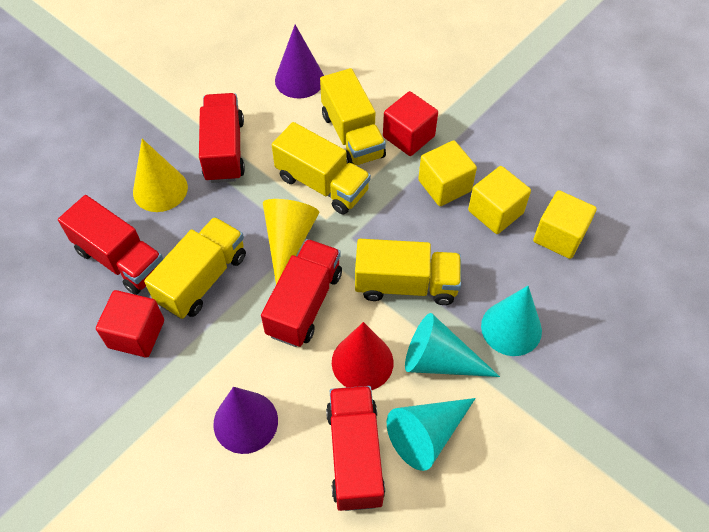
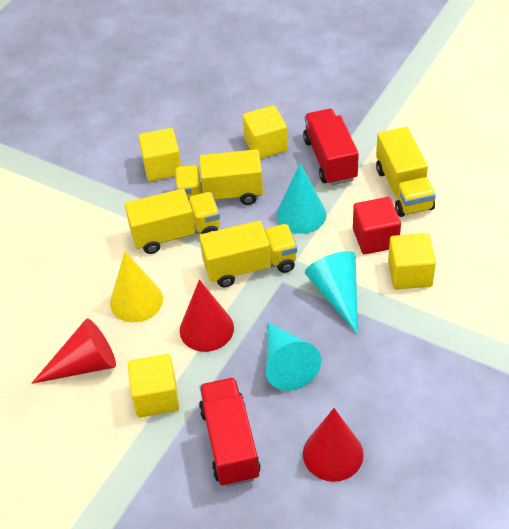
purple cone: [213,387,278,454] [275,25,324,99] = 2 -> none = 0
red cone: [332,322,394,390] = 1 -> [31,318,116,384] [180,280,234,352] [303,408,364,482] = 3
red cube: [96,290,164,358] [383,91,438,156] = 2 -> [353,197,401,254] = 1
red truck: [58,195,163,295] [199,93,245,183] [261,239,342,347] [326,386,385,511] = 4 -> [199,377,261,487] [303,109,359,186] = 2
yellow cone: [133,139,188,212] [263,199,320,284] = 2 -> [110,251,163,322] = 1
yellow cube: [418,140,477,206] [468,166,531,234] [533,190,597,259] = 3 -> [128,354,179,418] [138,128,181,181] [243,105,288,159] [388,233,436,289] = 4

